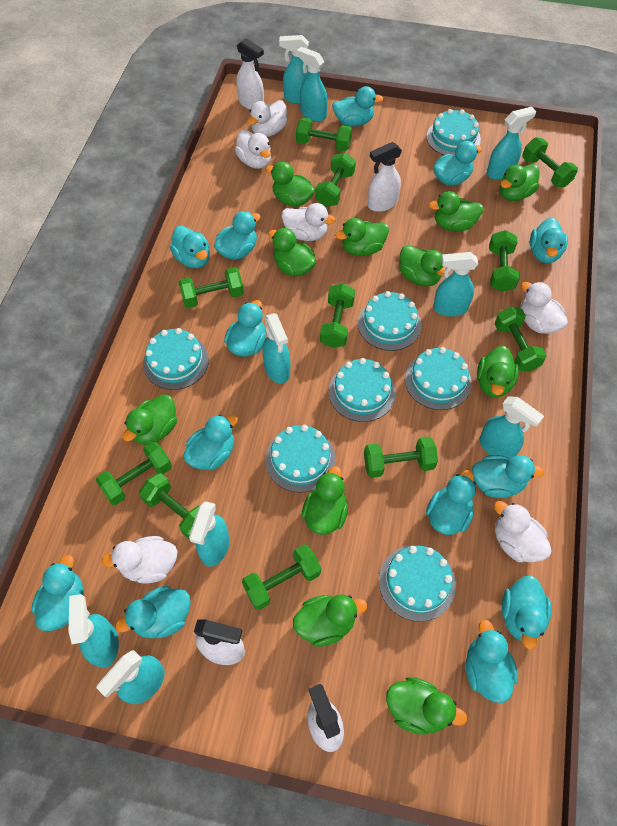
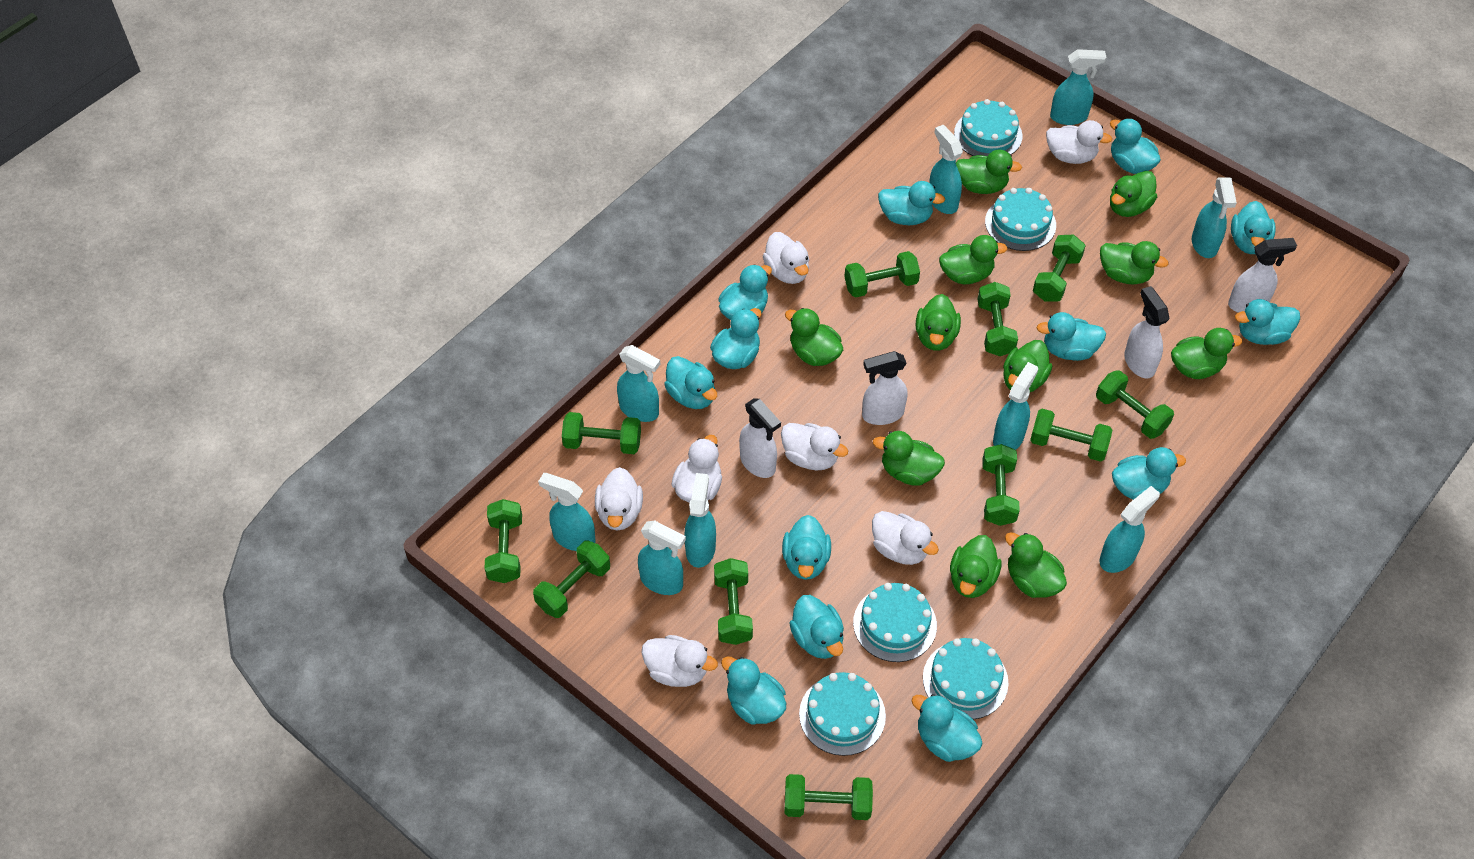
turquoise cake: [143,328,209,390] [265,425,336,493] [329,358,396,422] [358,291,421,351] [379,545,456,622] [405,347,472,410] [427,109,481,155] = 7 -> [799,672,886,756] [853,583,937,662] [923,638,1008,720] [954,99,1022,156] [985,188,1056,251] = 5
white duck: [101,536,178,584] [235,130,271,169] [247,100,287,137] [282,203,336,241] [494,501,552,562] [521,282,568,334] = 6 -> [595,467,643,530] [642,635,718,687] [671,435,722,503] [763,232,809,284] [781,423,848,470] [872,511,939,565] [1046,120,1112,164] = 7

